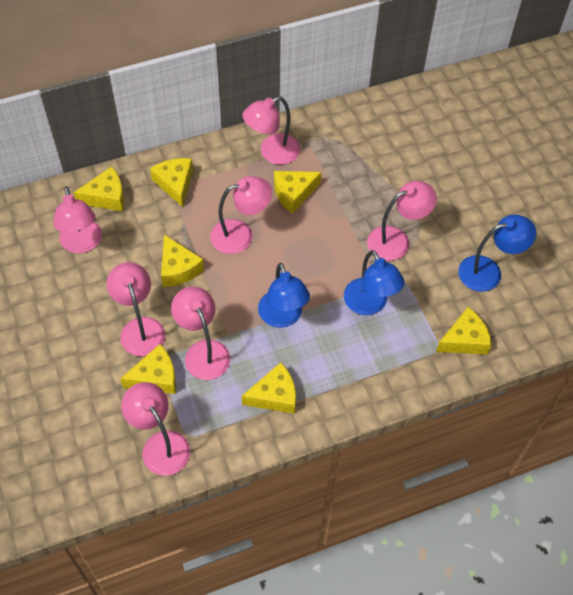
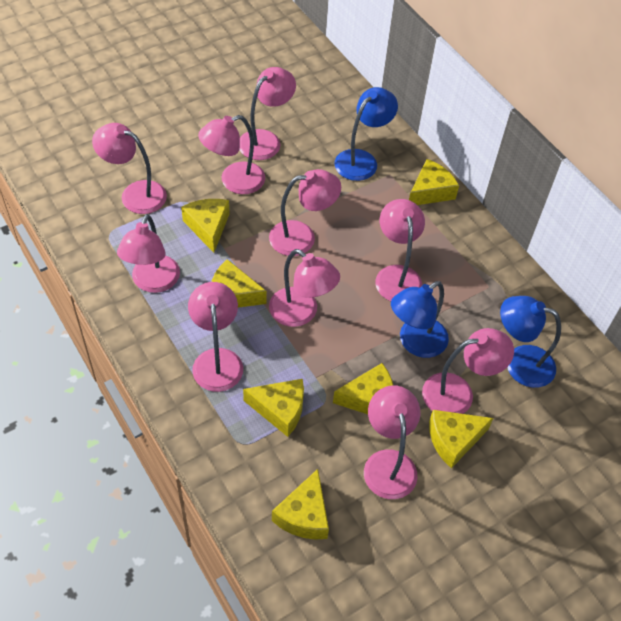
pink lamp: [53,187,102,254] [107,262,165,356] [121,382,191,476] [171,286,230,380] [210,176,272,254] [243,96,300,165] [367,181,437,261] = 7 -> [92,123,167,214] [117,214,180,293] [188,282,243,392] [198,115,265,194] [239,67,296,160] [269,169,341,256] [269,249,340,327] [364,385,420,499] [375,199,425,301] [422,328,514,414] = 10

